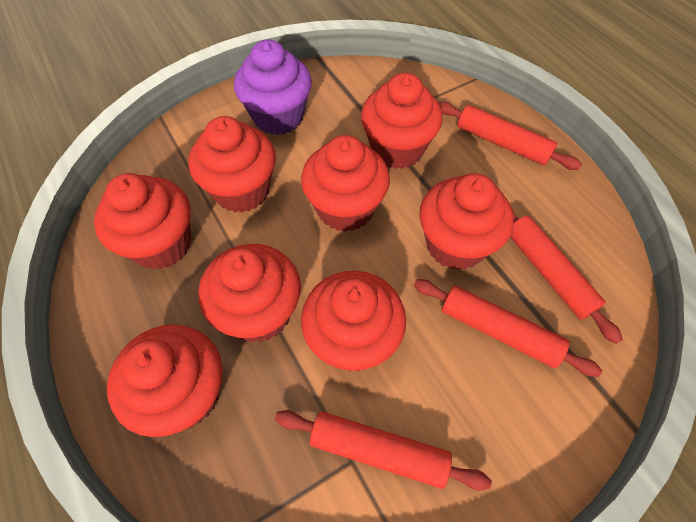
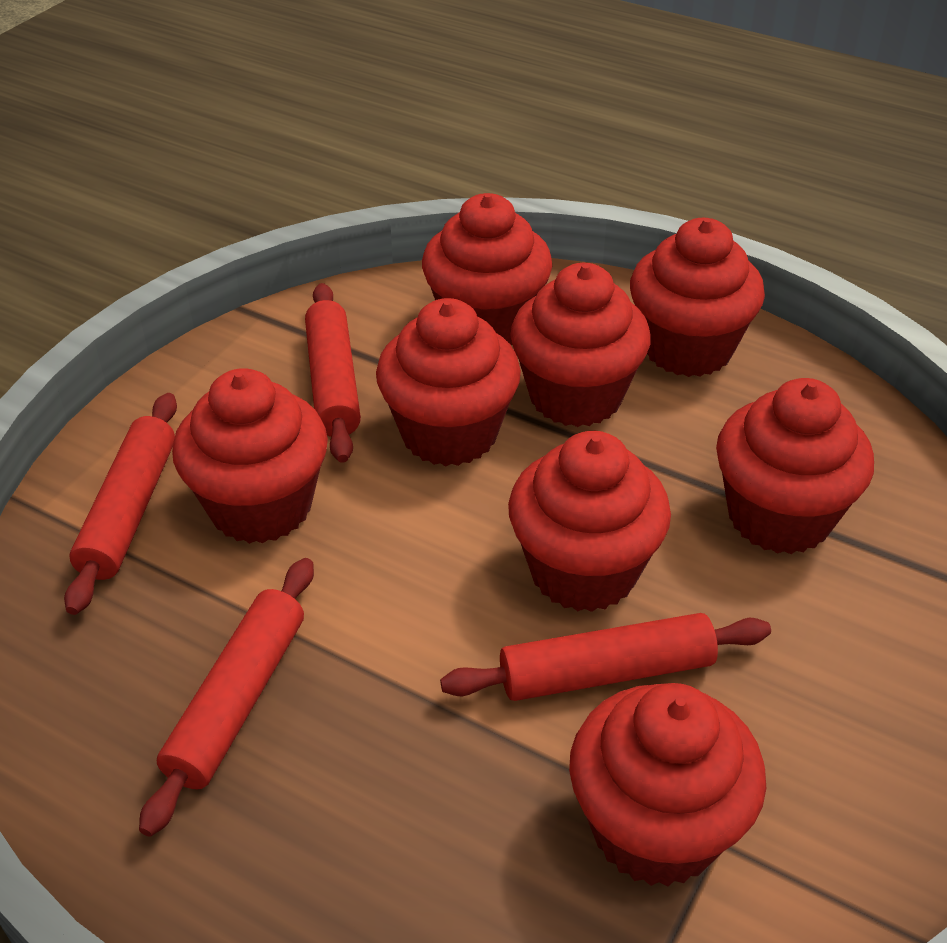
purple cupcake: [234,39,312,135] = 1 -> none = 0

